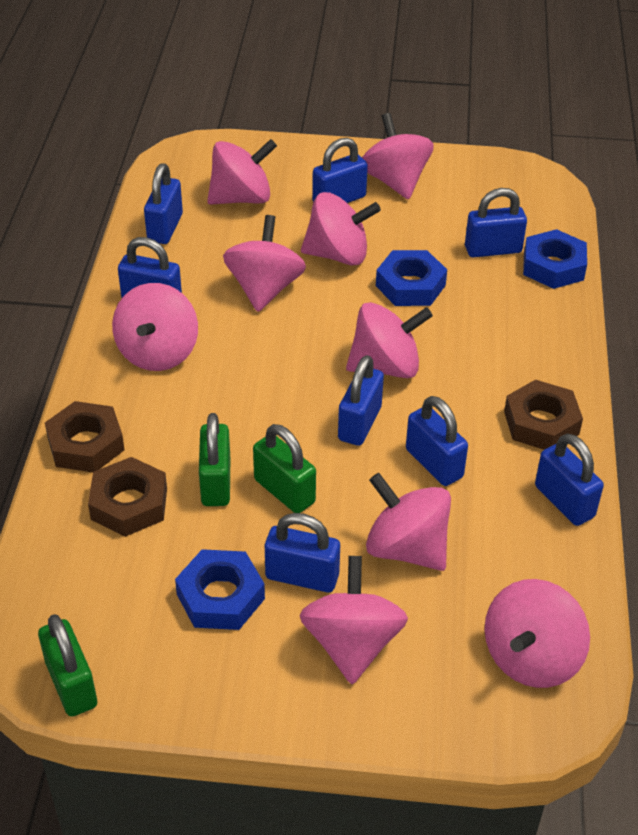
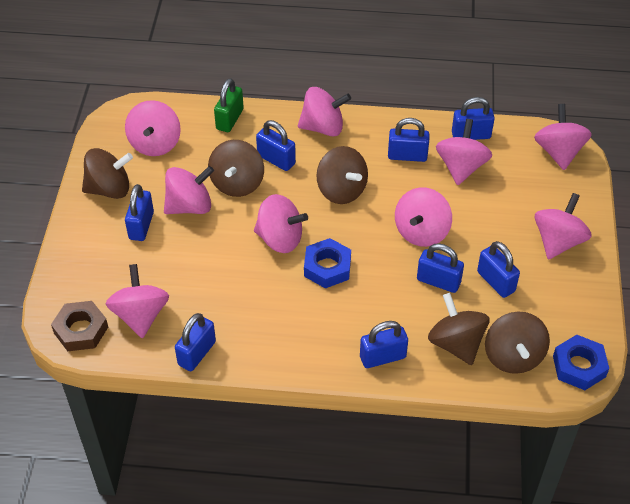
blue nut: [175,549,265,630] [376,250,447,306] [523,229,587,289] = 3 -> [304,238,351,288] [553,335,609,390] = 2
brown nut: [45,401,125,472] [88,457,167,537] [504,380,583,450] = 3 -> [51,301,108,351] = 1
brown spinning top: none = 0 -> [82,148,133,199] [208,140,264,197] [317,146,368,204] [428,293,490,365] [485,312,550,374] = 5
green padlock: [38,614,97,717] [199,413,230,506] [253,424,316,513] = 3 -> [214,78,244,132] = 1

